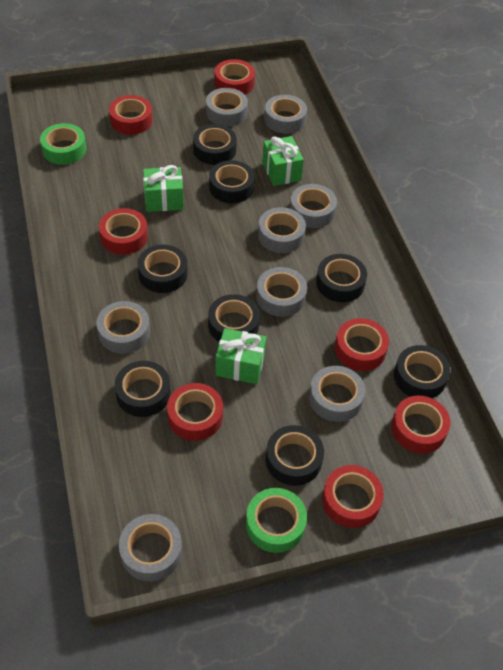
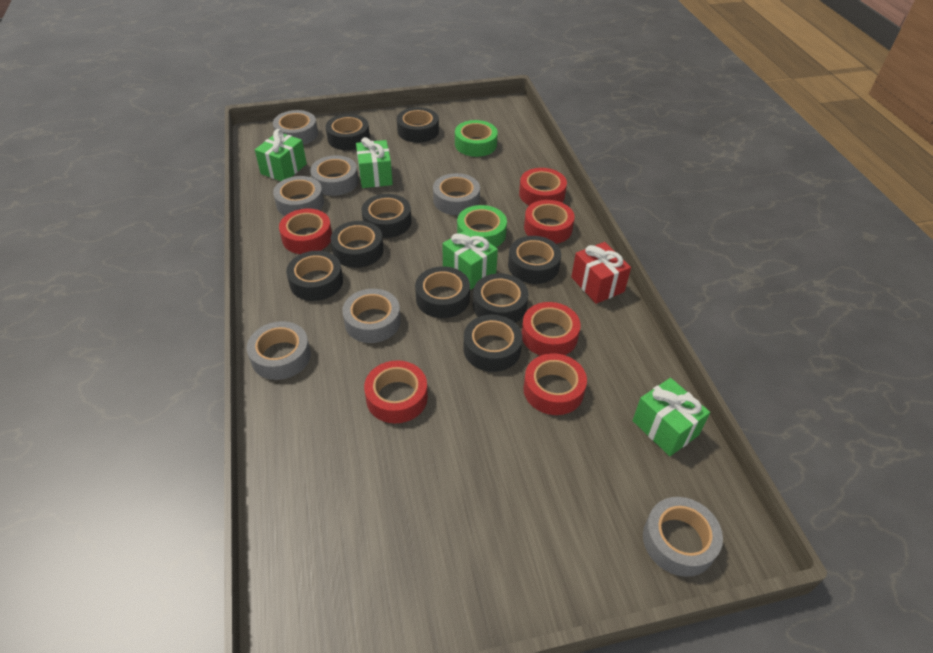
black tape: [115,361,171,417] [137,244,188,293] [193,124,237,165] [208,294,260,342] [209,160,254,203] [266,425,324,486] [316,254,367,302] [394,345,450,398] = 8 -> [286,251,343,301] [326,114,370,150] [331,221,384,268] [361,194,411,238] [397,107,439,143] [415,266,470,318] [463,315,522,372] [473,273,528,323] [508,236,561,284] = 9
green gift: [143,165,184,212] [215,328,266,384] [262,136,304,186] = 3 -> [255,129,307,181] [356,137,393,188] [443,228,498,290] [632,378,710,456] = 4
grey tape: [96,301,150,354] [119,514,182,581] [206,88,248,126] [256,267,307,317] [258,207,306,253] [264,95,307,134] [290,184,337,228] [309,366,365,422] = 8 -> [247,321,311,380] [273,110,318,145] [273,176,324,216] [310,155,358,196] [342,289,401,343] [433,173,480,215] [643,497,723,577] = 7
red gift: none = 0 -> [571,242,631,304] = 1
red tape: [99,208,148,255] [109,95,153,135] [167,383,223,441] [214,59,255,95] [322,465,384,528] [335,318,389,371] [391,396,451,453] = 7 -> [279,209,332,254] [364,360,428,423] [519,168,567,205] [522,302,581,356] [523,353,587,415] [524,200,575,244] = 6

